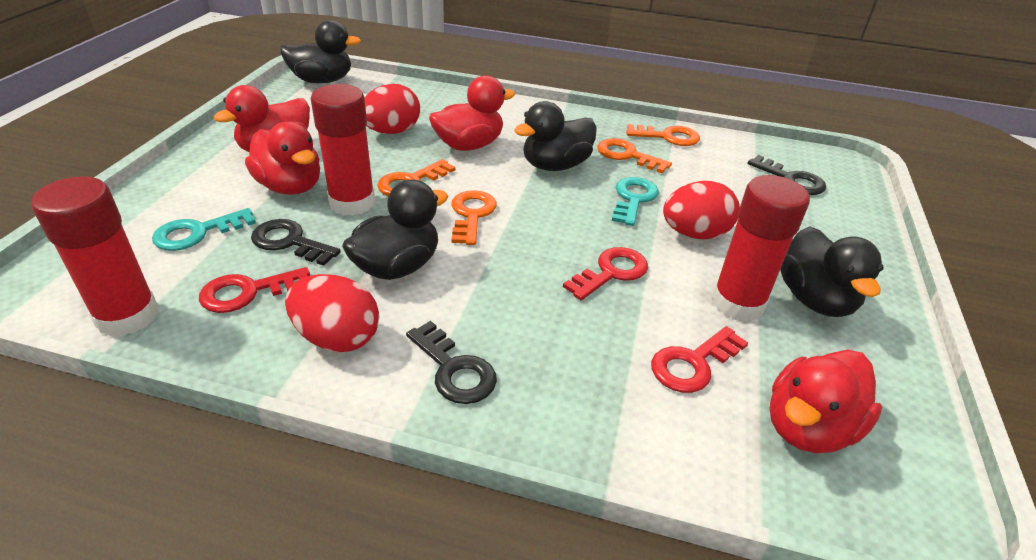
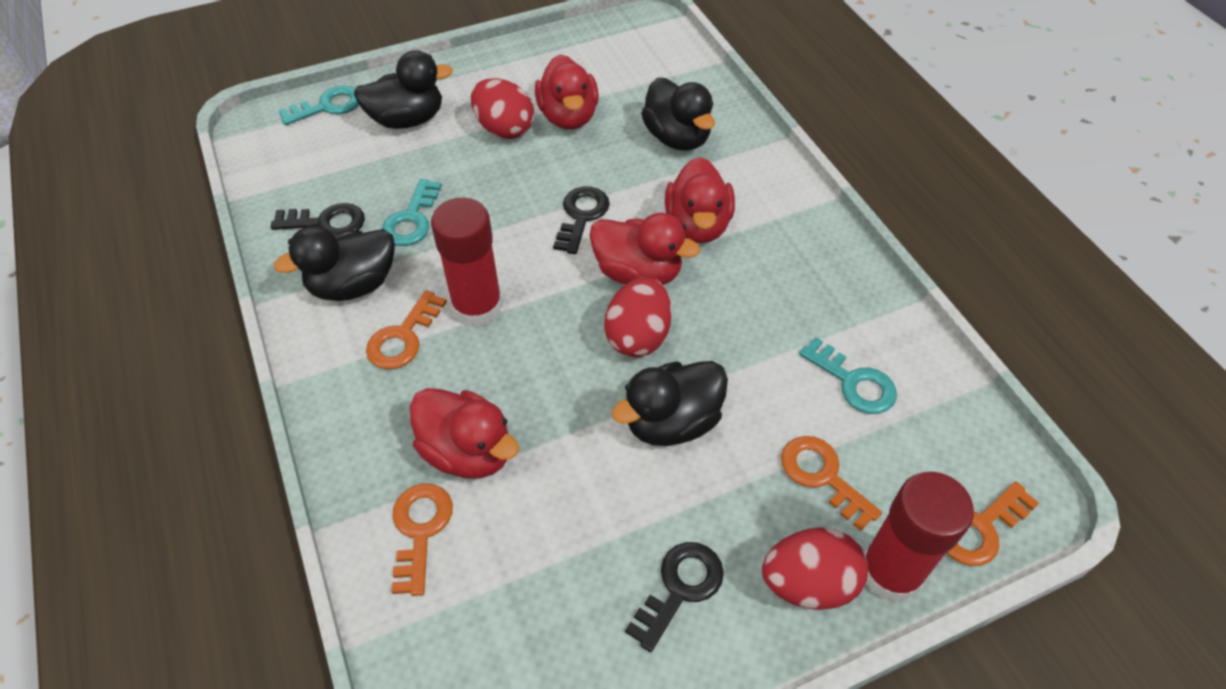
red glue stick: [31,176,158,336] [311,84,375,216] [712,175,810,321] = 3 -> [431,198,503,327] [864,472,974,602] = 2
red key: [199,267,310,313] [563,247,648,300] [651,326,748,393] = 3 -> none = 0
turquoise key: [152,208,256,251] [612,177,659,226] = 2 -> [278,86,359,126] [382,179,442,246] [799,337,897,414] = 3

